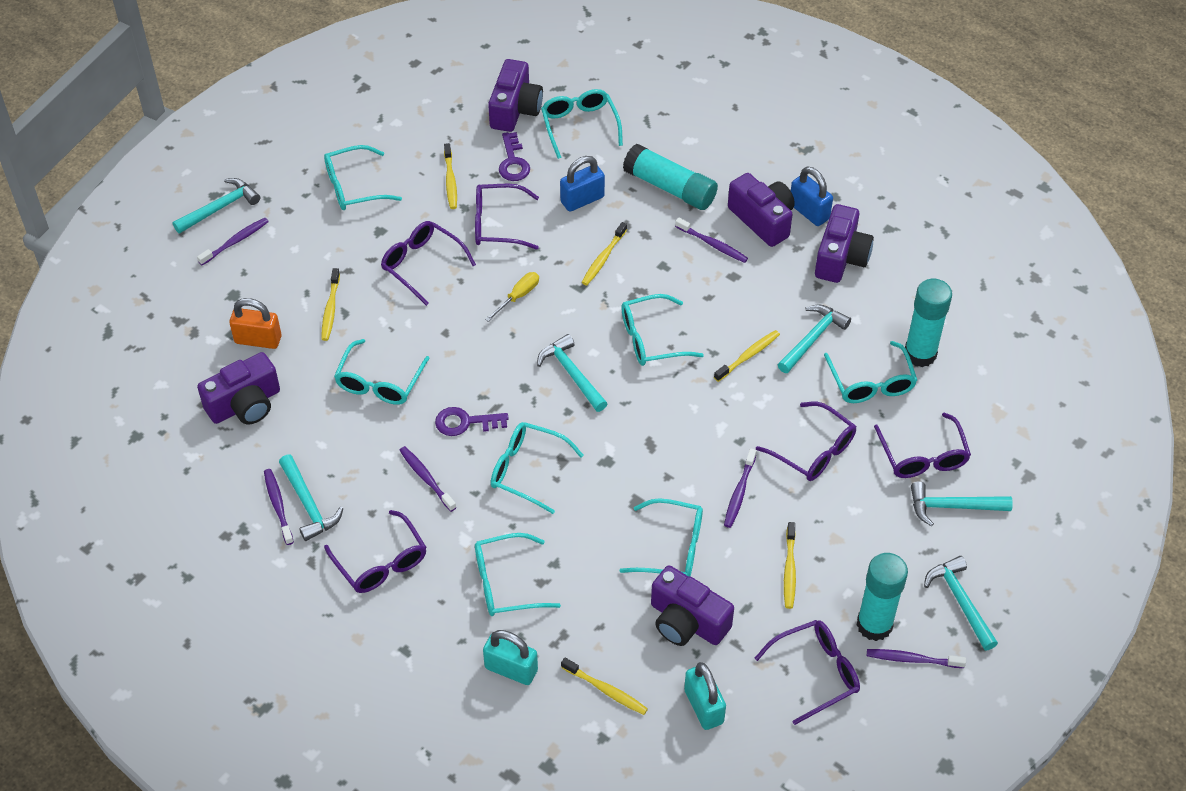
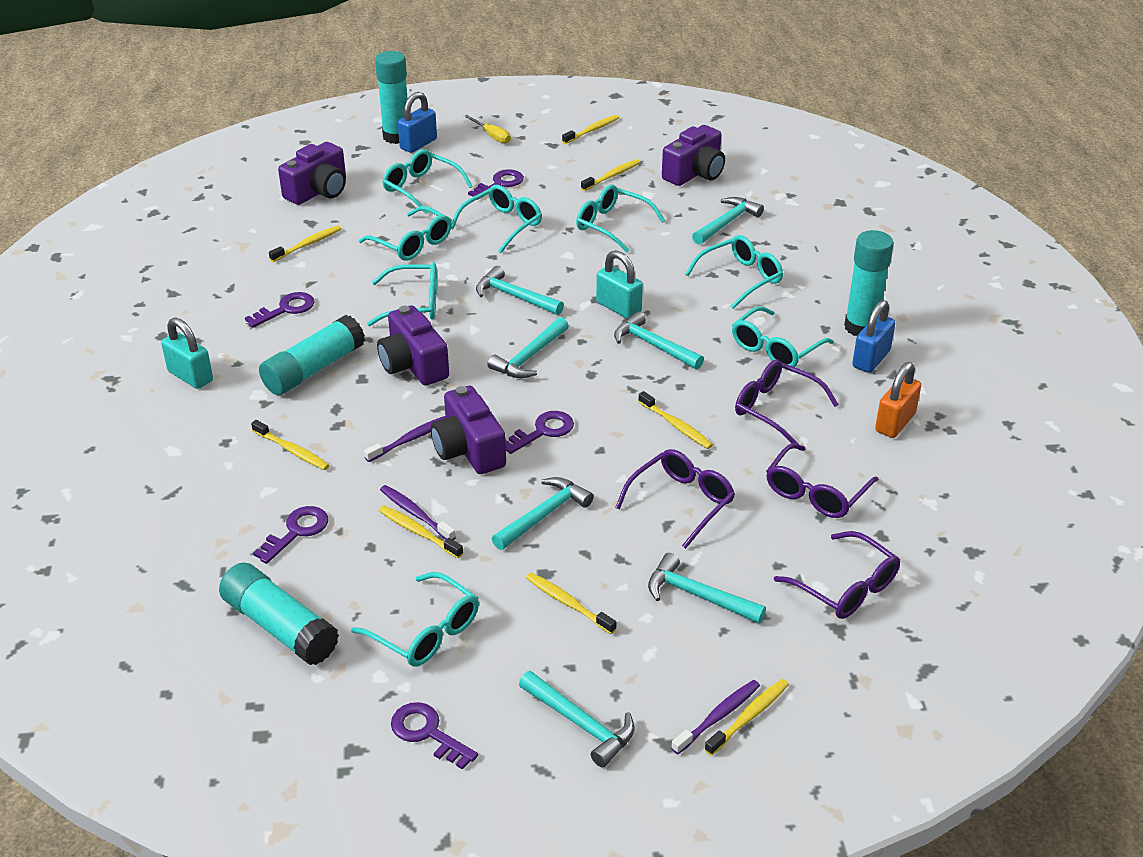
purple camera: [197,352,280,424] [488,59,543,132] [651,566,734,646] [728,173,795,247] [815,204,874,283] = 5 -> [278,142,346,205] [377,305,449,386] [431,386,506,474] [662,125,725,186] = 4
purple glasses: [324,510,426,593] [381,221,476,306] [475,184,539,250] [755,620,860,725] [756,402,856,481] [874,412,971,478] = 6 -> [615,449,735,549] [735,359,839,445] [766,443,879,518] [774,531,900,619] = 4
purple key: [435,407,509,436] [499,132,530,181] = 2 -> [245,292,315,328] [253,506,328,564] [391,702,478,770] [468,169,524,200] [505,411,574,454] = 5
purple toothbrush: [197,218,269,265] [264,469,294,545] [399,446,457,512] [675,218,748,263] [724,448,757,528] [867,649,966,668] = 6 -> [364,416,446,462] [380,485,456,540] [671,680,760,754] = 3
turquoise glue stick: [623,144,718,210] [857,553,908,641] [905,279,952,367] = 3 -> [219,562,339,665] [259,315,365,395] [375,51,408,144] [844,230,894,336] = 4
turquoise hammer: [173,178,260,234] [279,455,343,541] [537,334,608,412] [778,305,851,373] [911,481,1013,526] [924,556,998,650] = 6 -> [476,266,564,315] [488,317,569,378] [492,477,594,550] [519,671,634,768] [614,311,704,369] [648,553,766,624] [692,197,764,245] = 7
yellow toothbrush: [321,268,340,341] [444,143,457,209] [561,658,648,715] [581,222,627,285] [714,330,780,382] [784,522,796,609] = 6 -> [251,420,329,470] [269,225,342,262] [379,506,463,558] [526,573,616,634] [562,115,619,144] [581,159,641,191] [638,391,713,449] [705,679,789,756] = 8

